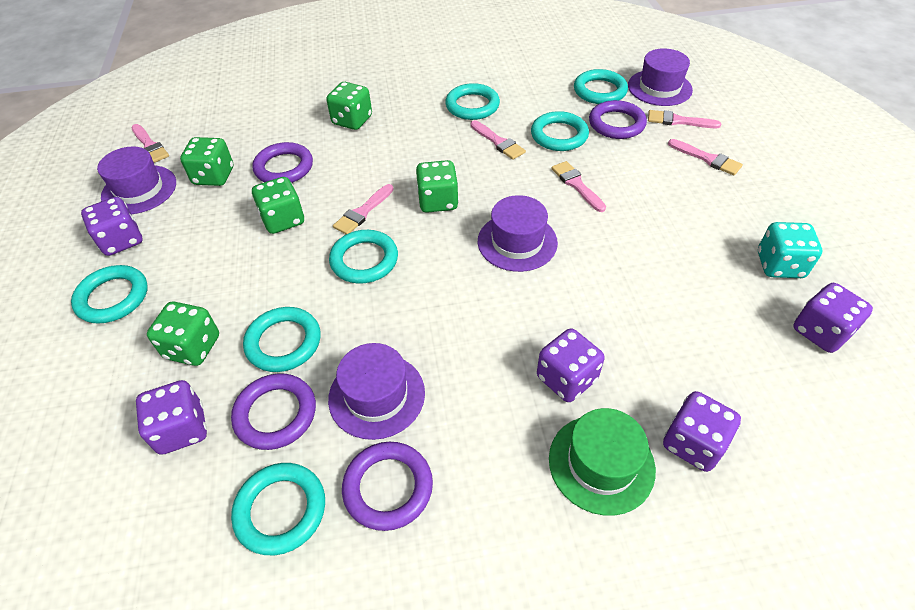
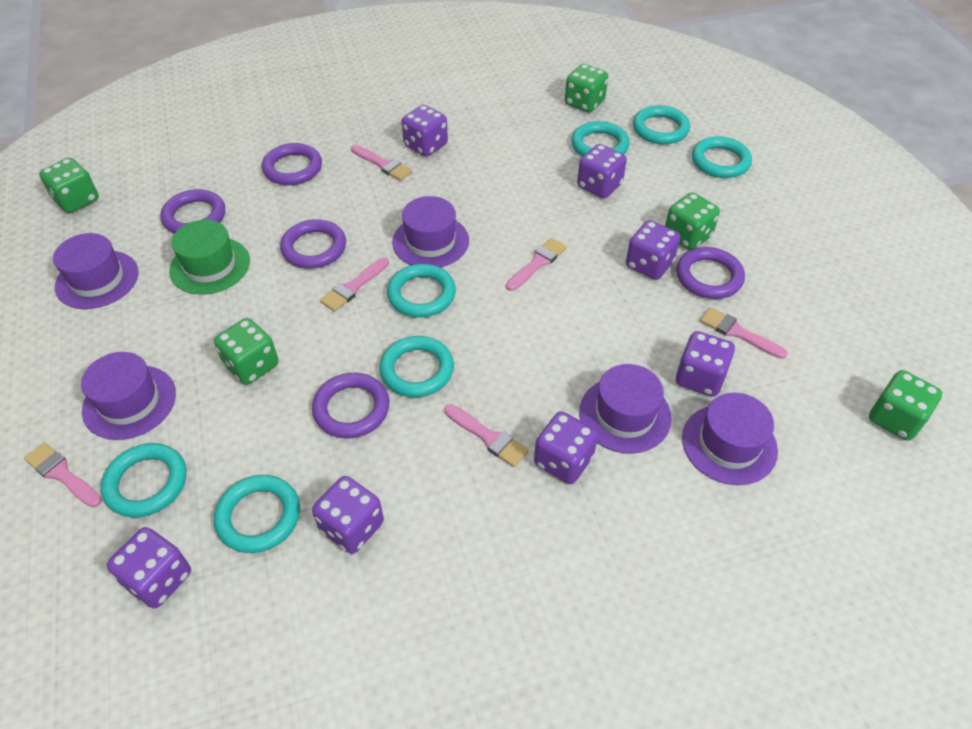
purple dice: [81,197,143,256] [136,380,207,455] [537,328,605,402] [663,391,741,472] [793,283,873,353] = 5 -> [107,527,191,609] [312,476,384,554] [402,105,448,157] [534,411,598,484] [577,144,627,198] [626,220,680,280] [676,331,735,397] = 7
purple hat: [97,146,176,214] [328,343,425,440] [478,195,558,272] [628,48,693,106] = 4 -> [53,233,138,309] [81,352,176,440] [392,196,469,267] [579,364,672,454] [682,393,778,485] = 5
purple ring: [231,373,316,450] [252,142,313,183] [342,442,433,531] [589,100,647,139] = 4 -> [160,189,225,234] [262,143,322,185] [280,219,346,269] [312,373,389,439] [676,247,745,299] = 5
turquoise dice: [758,222,822,278] = 1 -> none = 0

